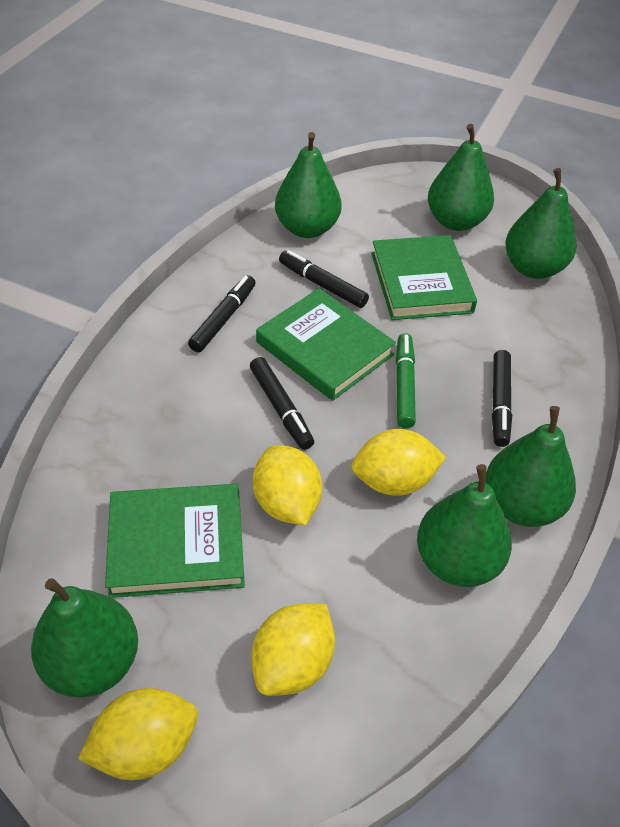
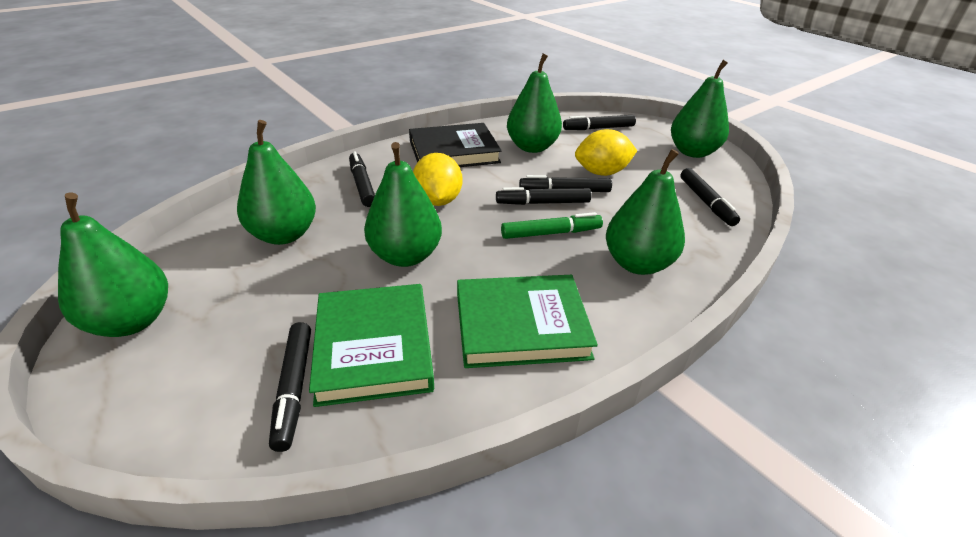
black book: none = 0 -> [409,123,502,167] = 1
black marker: [188,275,256,352] [250,357,314,450] [279,250,369,308] [492,350,512,447] = 4 -> [269,322,311,452] [349,151,375,207] [496,187,592,205] [519,175,612,192] [563,115,636,130] [680,168,740,226] = 6
green book: [105,484,245,598] [256,288,396,401] [371,235,477,320] = 3 -> [309,284,434,407] [457,275,598,368] = 2
yellow lemon: [78,688,198,780] [252,604,335,696] [253,445,322,525] [351,429,446,496] = 4 -> [413,153,462,206] [575,129,637,176] = 2

